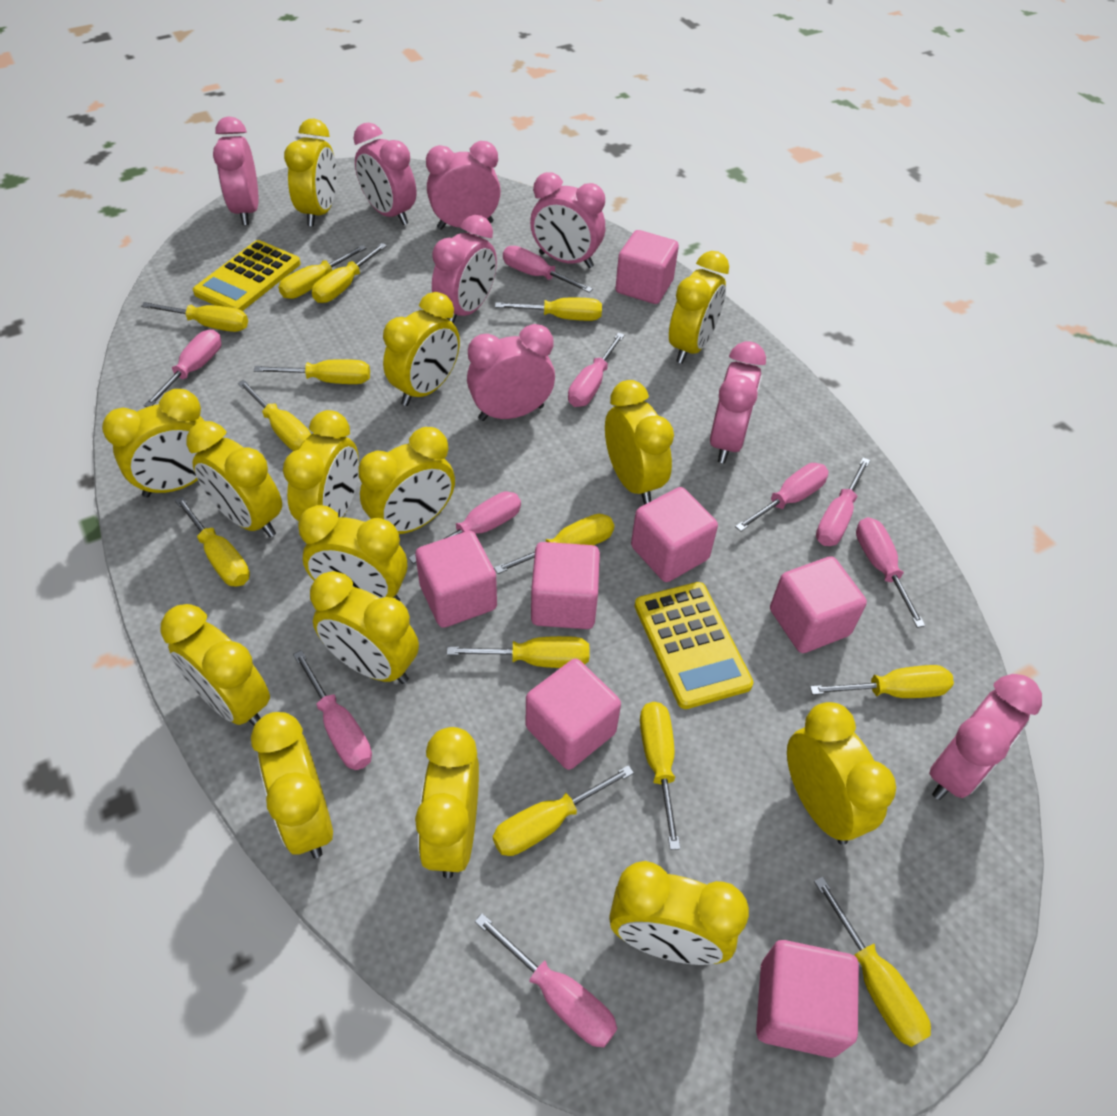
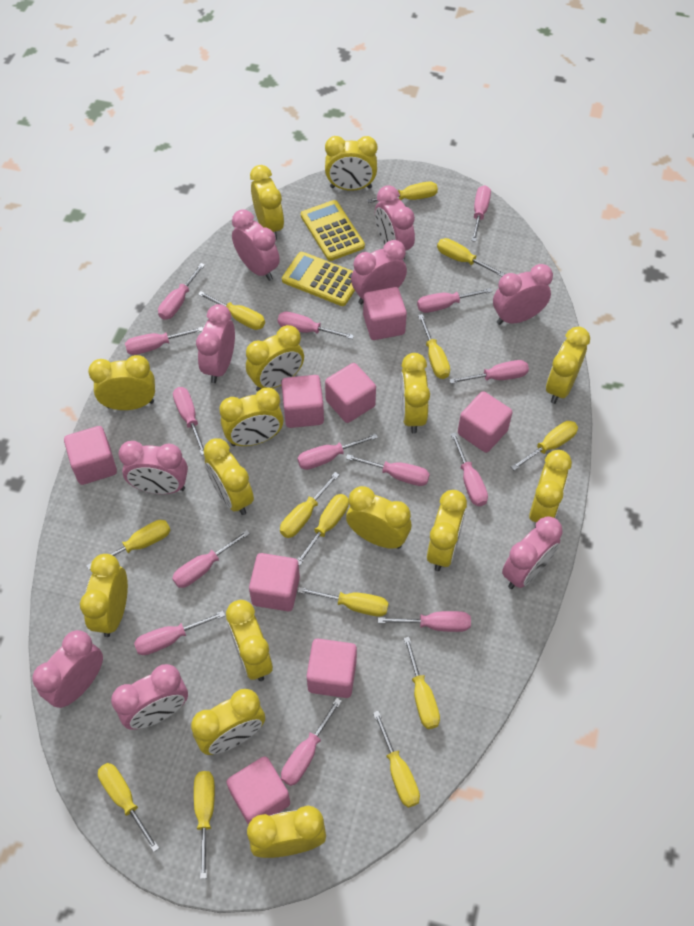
pink clock: [213,116,259,225] [353,122,416,225] [426,141,501,230] [432,215,497,324] [467,324,555,421] [530,172,605,268] [710,341,766,463] [929,674,1042,800] = 8 -> [33,630,103,708] [111,664,188,730] [119,441,188,494] [196,304,235,383] [232,209,280,281] [351,240,407,304] [375,185,415,260] [493,264,553,325] [502,516,563,589] = 9
pink cube: [415,531,497,628] [526,659,621,770] [531,542,600,629] [615,230,679,304] [631,487,718,582] [756,940,859,1058] [770,556,867,653] = 7 -> [64,426,117,485] [226,756,290,825] [249,553,300,611] [281,375,324,428] [307,639,357,698] [325,363,376,423] [363,287,407,340] [458,391,512,453] = 8
pink screwdriver: [143,330,221,407] [293,650,372,770] [408,492,521,564] [475,913,617,1047] [503,246,593,293] [568,333,625,407] [735,463,829,532] [816,457,870,546] [856,517,926,628] = 9 -> [125,327,203,355] [134,611,225,655] [158,263,205,320] [172,530,250,588] [173,387,204,455] [278,312,354,339] [281,698,342,786] [297,433,378,470] [346,454,430,486] [378,611,471,632] [417,288,492,313] [449,360,529,384] [451,432,488,506] [471,185,491,242] = 14

